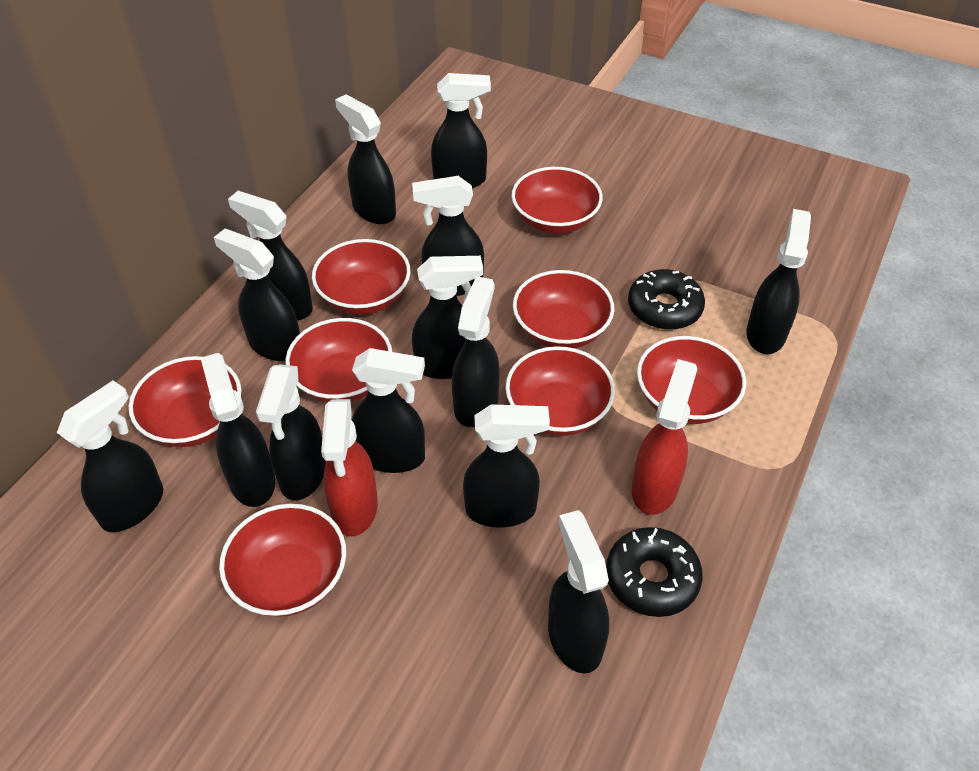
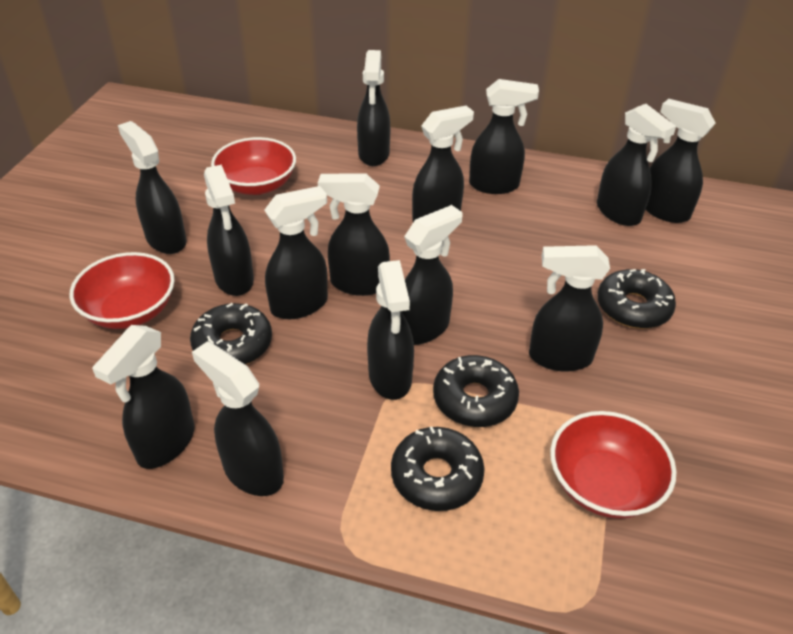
black donut: [606,527,703,617] [628,269,705,330] = 2 -> [190,303,272,365] [391,427,485,511] [433,355,519,427] [597,269,676,329] = 4
red bowl: [129,356,241,447] [219,504,346,617] [285,318,392,403] [312,239,411,315] [505,346,615,436] [512,167,603,234] [513,270,614,348] [637,336,746,424] = 8 -> [69,252,175,329] [211,137,296,195] [550,411,676,519] = 3
red spray bottle: [321,399,378,536] [632,359,697,515] = 2 -> none = 0

